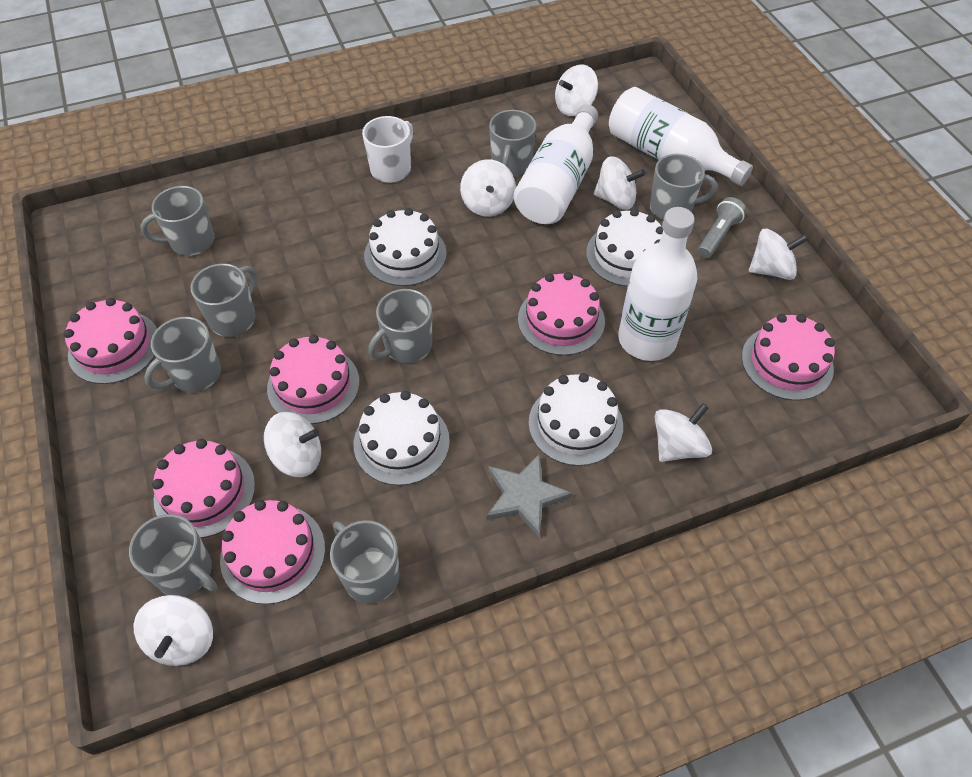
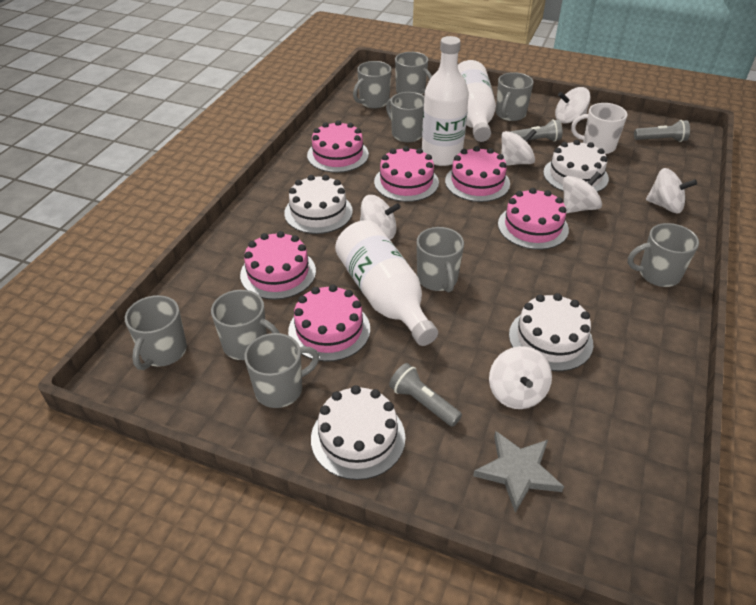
grey flashlight: [698,197,747,258] = 1 -> [389,363,462,427] [511,119,563,142] [634,120,690,142] = 3
grey mug: [129,514,217,597] [140,186,214,256] [144,317,221,392] [191,263,257,337] [330,520,400,604] [368,289,432,363] [489,110,536,176] [650,154,717,220] = 8 -> [125,295,187,370] [211,290,279,360] [244,333,319,408] [353,61,391,108] [386,92,424,142] [395,52,432,95] [417,227,464,293] [496,72,534,121] [627,223,699,287] = 9
white spinning top: [134,595,213,666] [264,412,321,477] [460,159,516,217] [555,65,598,116] [594,156,645,210] [655,403,712,462] [749,229,808,280] = 7 -> [360,195,401,240] [489,346,552,409] [501,129,536,166] [555,87,591,124] [562,172,602,214] [646,168,697,213] = 6

